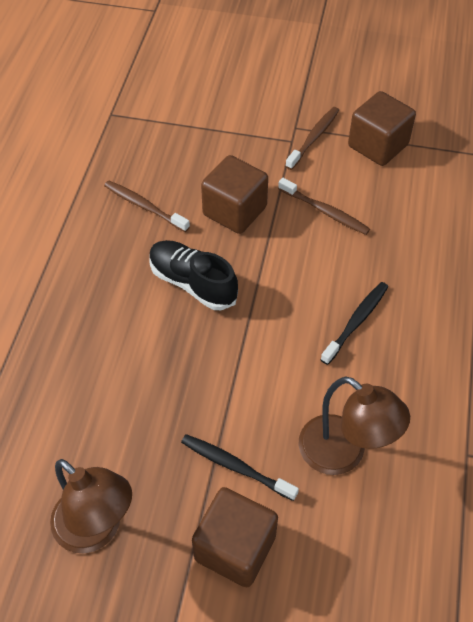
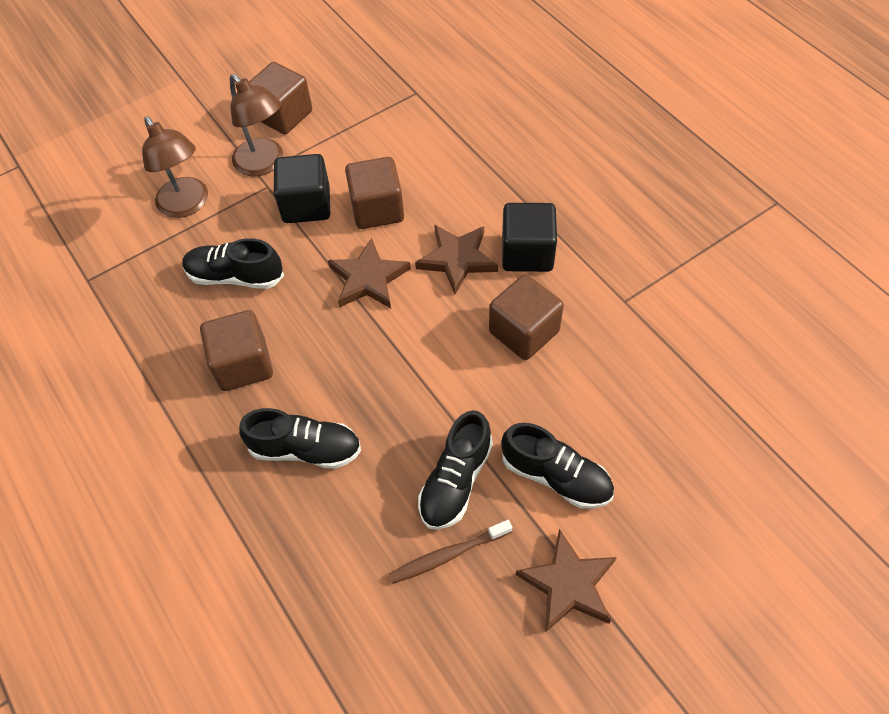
black cube: none = 0 -> [274,154,330,223] [502,203,557,272] = 2
black shoe: [149,240,238,310] = 1 -> [182,238,284,289] [239,408,361,469] [418,410,493,530] [501,423,614,509] = 4
black toothbrush: [181,434,299,501] [320,282,388,365] = 2 -> none = 0
brown cube: [192,487,278,587] [201,155,268,234] [348,91,416,166] = 3 -> [200,310,273,391] [249,62,312,134] [345,157,404,229] [489,274,564,360] = 4
brown star: none = 0 -> [328,238,411,308] [415,225,498,294] [515,529,617,633] = 3
brown toothbrush: [104,181,190,232] [278,178,370,235] [285,107,339,170] = 3 -> [389,520,512,584] = 1

